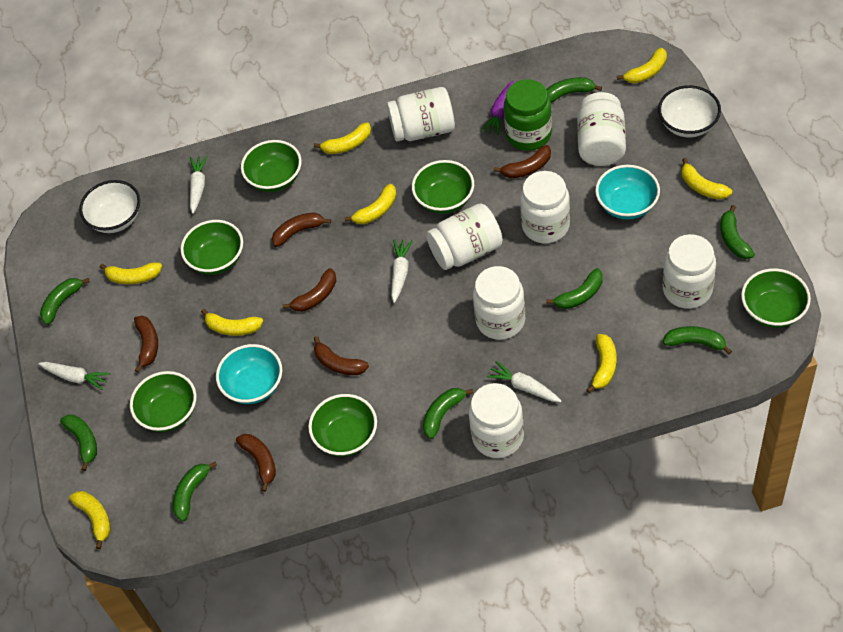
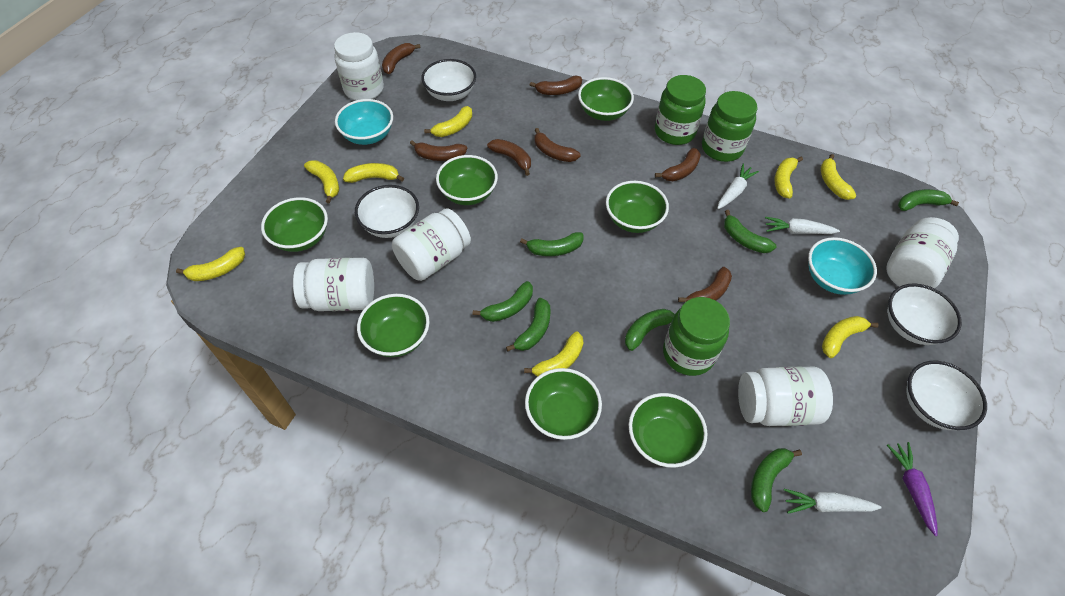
brown banana: [134,316,158,373] [236,434,276,492] [272,212,331,247] [282,268,336,312] [314,336,369,375] [493,145,551,178] = 6 -> [382,43,421,74] [410,140,467,161] [487,139,531,176] [530,76,582,95] [534,128,581,162] [655,148,701,181] [678,267,732,302] = 7
green banana: [40,278,90,325] [60,415,97,471] [173,462,217,521] [423,388,473,439] [546,77,602,103] [546,268,603,309] [663,326,732,354] [720,205,755,259] = 8 -> [473,281,533,322] [506,298,551,351] [520,232,584,256] [625,309,675,351] [724,210,776,253] [751,448,802,512] [898,189,959,211] = 7
green bowl: [130,371,196,432] [181,220,243,275] [241,140,302,192] [308,394,377,457] [412,160,474,214] [741,268,811,328] = 6 -> [261,197,328,252] [357,294,430,357] [436,155,498,205] [525,368,602,440] [578,77,634,121] [606,181,669,233] [629,393,708,468] = 7
green jar: [504,79,552,151] = 1 -> [655,75,706,145] [663,297,730,376] [702,91,758,162] = 3
white bowl: [79,180,140,233] [658,85,721,137] = 2 -> [355,185,419,238] [421,59,476,101] [888,283,962,345] [906,361,987,430] = 4
white carrot: [38,362,110,390] [190,156,208,214] [391,240,413,303] [486,361,561,402] = 4 -> [717,164,759,209] [765,217,840,234] [784,489,882,514] = 3
white jar: [387,87,455,142] [426,203,503,270] [469,383,524,458] [473,266,525,340] [520,171,570,243] [577,92,626,166] [663,234,716,309] = 7 -> [293,258,374,311] [334,32,384,100] [392,208,471,281] [738,366,833,426] [887,217,959,288] = 5

